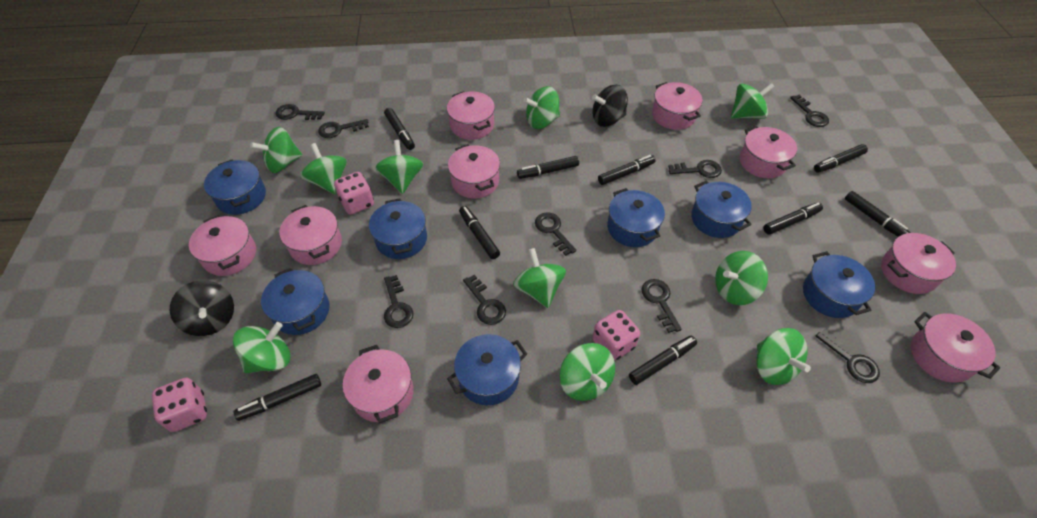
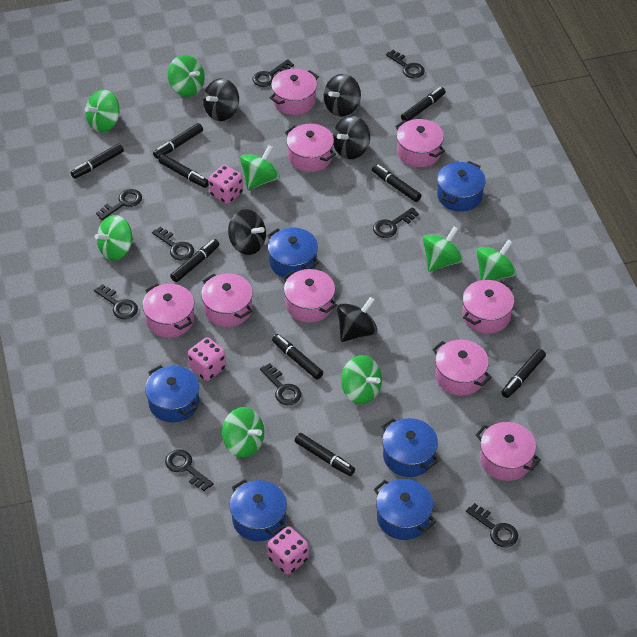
black spinning top: [170,280,234,336] [592,85,628,127] = 2 -> [203,78,239,121] [228,209,266,255] [324,74,361,117] [333,116,370,159] [337,297,377,342] = 5
blue pot: [204,160,266,215] [261,268,330,335] [369,198,427,259] [447,334,527,405] [607,188,665,247] [691,181,752,238] [803,251,875,318] = 7 -> [145,365,199,423] [230,479,287,541] [267,228,319,279] [374,479,436,540] [381,418,439,477] [437,161,486,212] = 6
green spinning top: [233,322,291,373] [250,127,302,173] [300,143,347,194] [375,140,423,194] [513,248,566,308] [523,86,560,129] [560,343,615,401] [715,251,768,305] [731,83,775,119] [756,328,811,385] = 10 -> [85,90,119,133] [95,215,133,261] [168,55,205,97] [222,407,264,458] [240,145,280,190] [341,355,382,404] [423,226,463,272] [476,239,516,281] = 8

